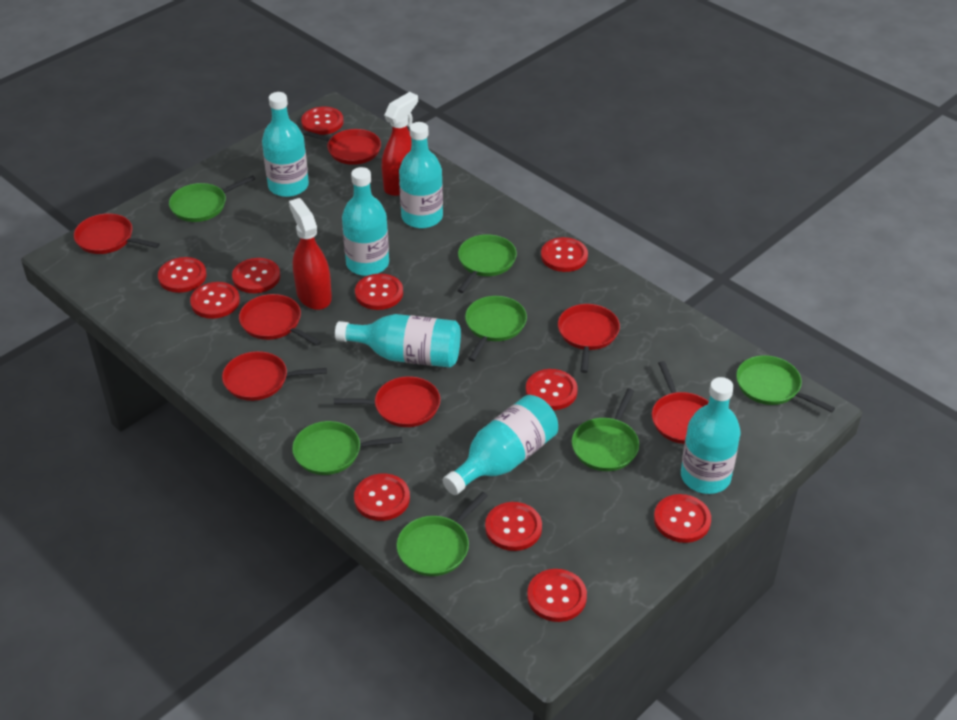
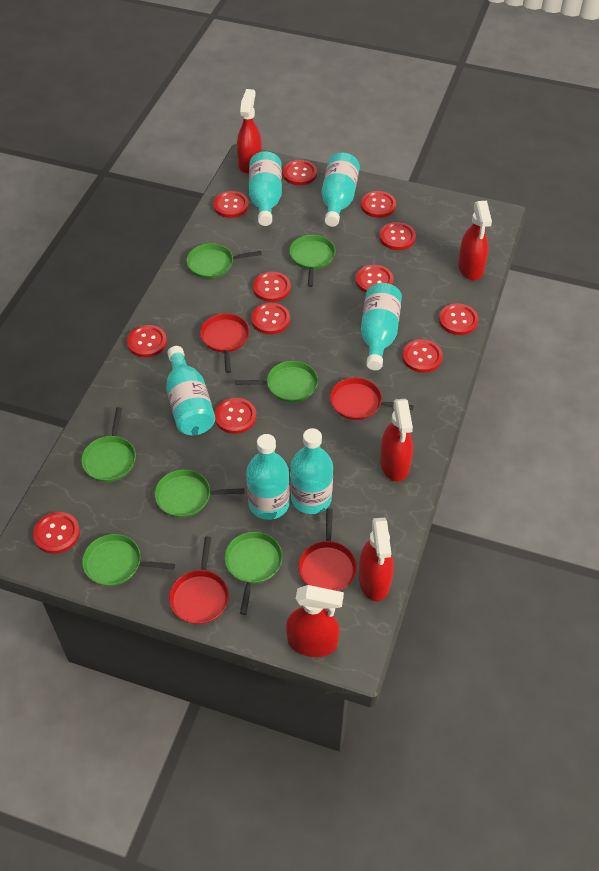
red button: [158,257,207,293] [190,282,240,319] [232,258,280,293] [301,106,344,135] [354,474,410,521] [355,273,403,310] [485,502,542,551] [526,369,578,410] [527,569,587,622] [541,237,588,272] [654,494,711,543] = 11 -> [33,512,80,554] [127,325,167,358] [213,191,249,218] [214,398,256,434] [251,303,290,334] [253,272,291,302] [283,160,317,185] [356,265,393,293] [361,191,396,218] [379,222,416,250] [402,339,443,373] [439,303,478,335] = 12
red pan: [74,213,160,254] [222,351,327,401] [239,294,321,346] [300,129,381,165] [334,376,440,427] [558,304,620,373] [652,361,709,444] = 7 -> [169,536,229,624] [200,313,249,373] [298,509,357,591] [330,378,414,420] = 4
red spray bottle: [289,198,332,310] [382,92,418,196] = 2 -> [237,89,262,174] [286,585,344,657] [359,518,394,601] [380,399,413,482] [458,201,492,280] = 5

